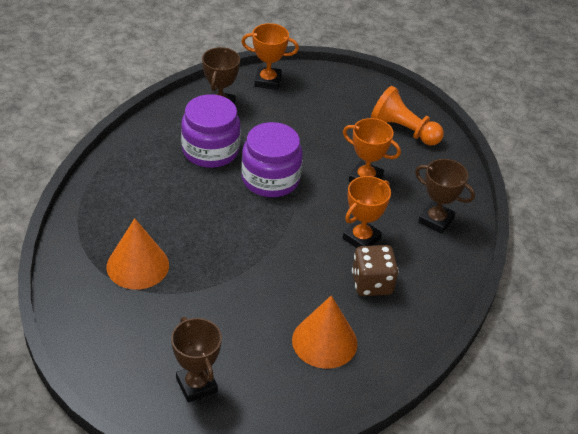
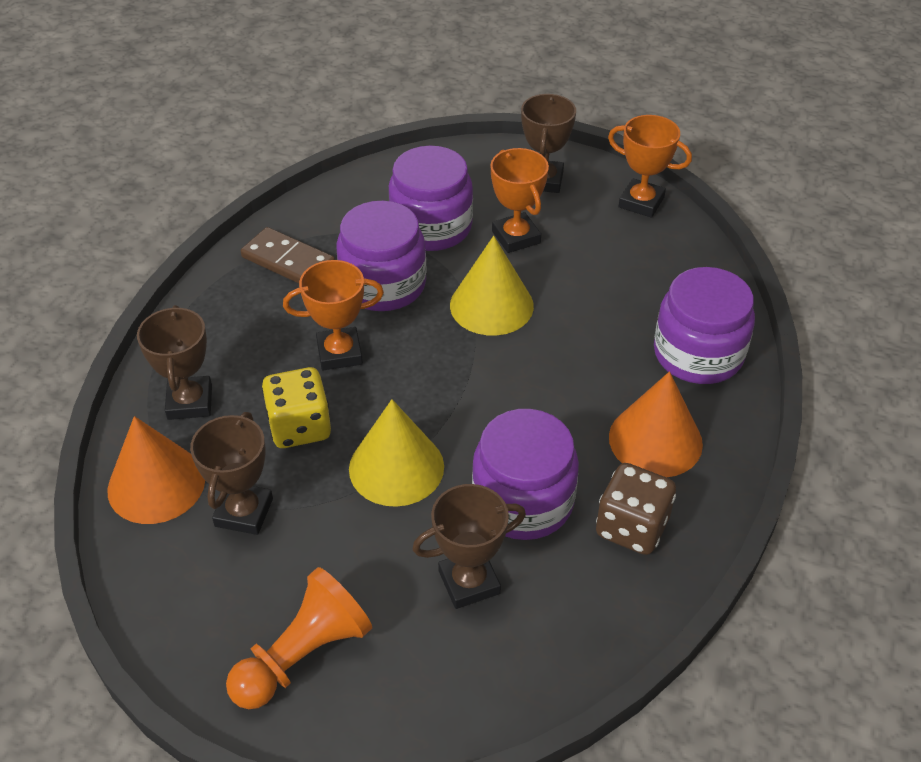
brown domino: none = 0 -> [241,227,335,283] = 1
brown trophy: [171,317,222,402] [202,47,240,104] [415,159,475,234] = 3 -> [137,305,212,420] [190,412,273,535] [412,484,526,609] [521,94,576,193] = 4
purple jar: [181,94,241,168] [241,122,303,197] = 2 -> [336,201,427,311] [389,146,473,251] [472,409,579,540] [654,267,755,384] = 4
yellow cone: none = 0 -> [349,399,444,507] [450,236,534,336] = 2
yellow dice: none = 0 -> [262,367,331,448] = 1

